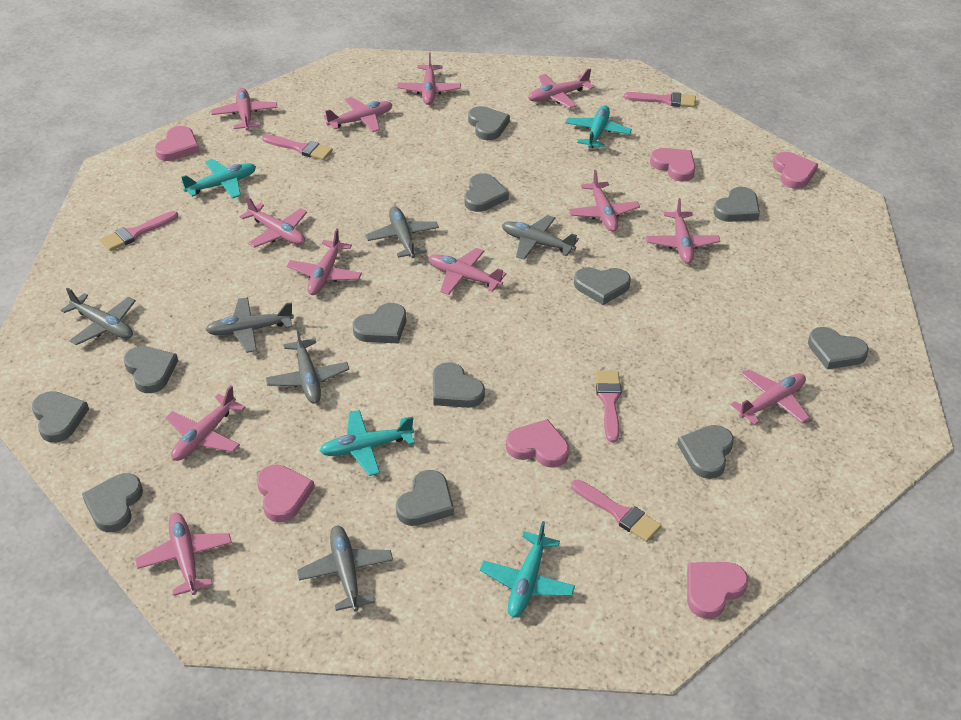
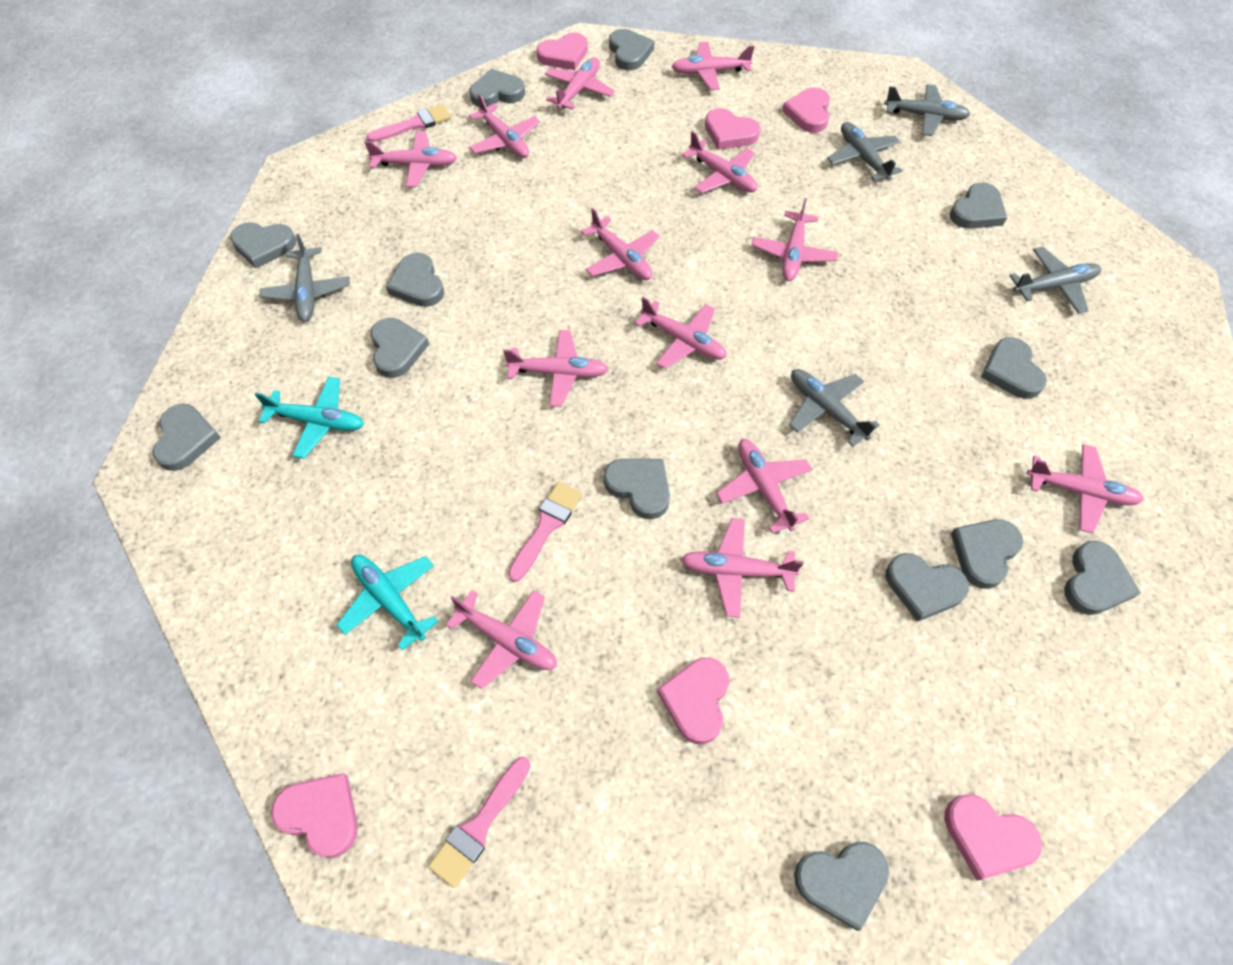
grey heart: [32,391,89,443] [82,473,143,532] [124,346,178,393] [353,303,406,343] [396,470,454,526] [433,362,485,408] [465,173,509,212] [468,106,510,140] [574,267,631,305] [677,425,734,479] [713,187,760,222] [808,327,869,369] = 12 -> [153,404,221,471] [230,222,296,268] [370,318,429,378] [386,253,444,307] [470,68,525,107] [604,458,670,519] [609,29,655,70] [794,842,889,931] [886,553,969,622] [950,182,1007,229] [951,519,1023,589] [981,337,1047,399] [1064,541,1141,615] = 13
grey plane: [61,288,136,345] [205,297,294,353] [266,327,349,403] [297,526,393,611] [366,206,439,258] [502,215,579,260] = 6 -> [260,234,350,322] [789,369,880,446] [827,122,902,181] [884,84,971,136] [1009,247,1101,314] = 5
pink brush: [100,211,178,251] [262,134,333,160] [571,479,661,542] [596,371,621,442] [624,92,696,107] = 5 -> [366,104,451,142] [428,757,531,888] [508,482,582,582] = 3
pink plane: [135,513,232,596] [165,385,245,461] [211,88,278,131] [240,196,307,248] [287,228,362,295] [324,97,393,132] [397,53,461,105] [428,248,506,295] [528,68,594,108] [569,170,640,232] [646,198,720,264] [731,369,810,425] = 12 -> [364,131,457,187] [446,590,557,689] [469,94,540,158] [503,330,608,407] [545,57,615,110] [581,208,660,280] [635,297,727,369] [671,42,754,90] [680,518,803,618] [682,131,757,193] [716,439,812,533] [752,198,838,281] [1027,444,1144,533] = 13
turquoise plane: [181,159,256,198] [320,410,415,476] [480,521,575,618] [565,105,632,148] = 4 -> [254,376,364,459] [336,555,439,651] = 2

